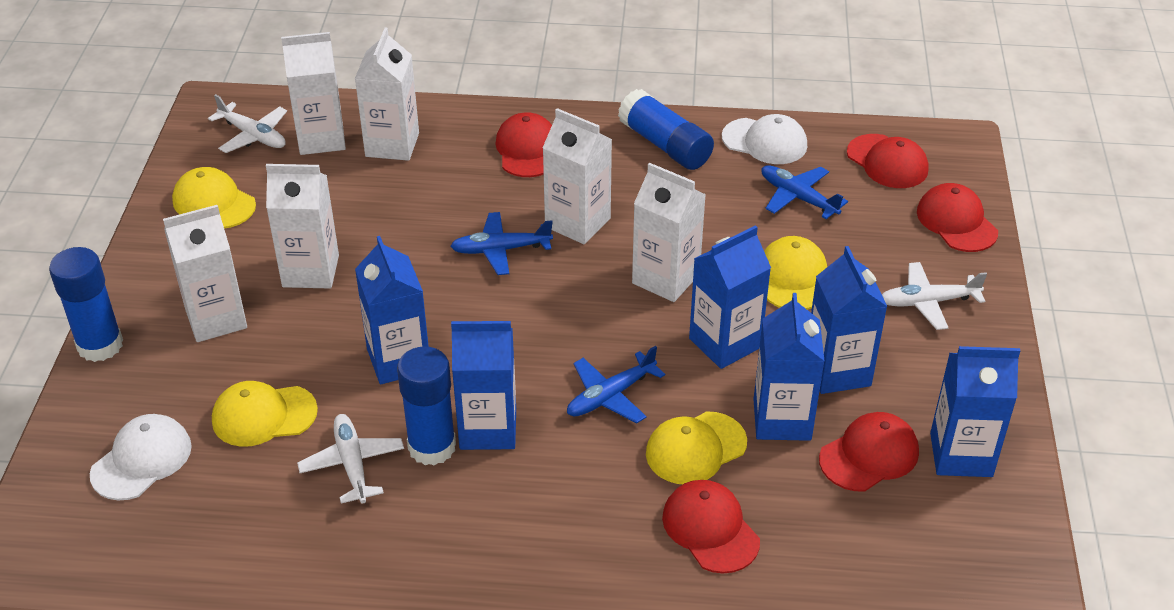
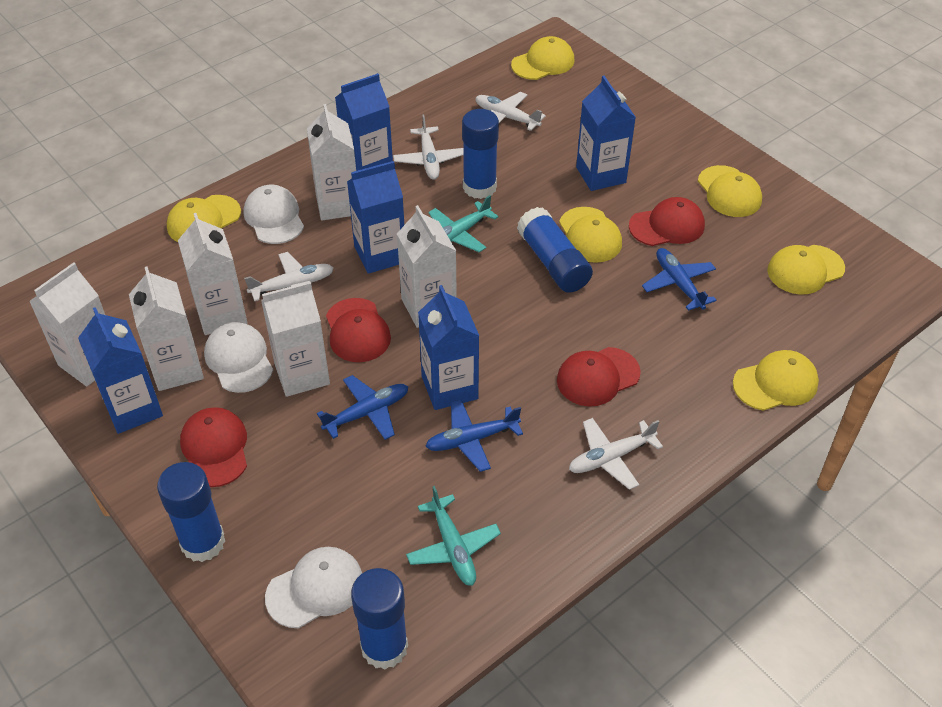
blue carton: [355,236,429,384] [451,321,516,450] [689,225,771,369] [754,293,825,441] [811,246,888,394] [930,346,1020,477] = 6 -> [78,307,163,434] [335,73,393,171] [347,161,404,274] [418,285,479,410] [576,76,636,191] = 5
blue glue stick: [49,247,123,362] [397,346,456,466] [618,89,714,170] = 3 -> [157,462,225,562] [351,568,408,669] [462,109,499,199] [517,207,593,293] = 4
red cap: [495,112,552,177] [662,480,760,573] [819,412,919,492] [847,134,929,188] [917,183,998,252] = 5 -> [180,407,247,487] [326,298,391,362] [557,347,641,407] [629,197,705,246] = 4
turquoise plane: none = 0 -> [406,486,501,586] [429,195,498,252] = 2
white cap: [90,414,192,500] [722,114,807,164] = 2 -> [204,322,273,393] [244,185,304,244] [265,547,362,628] = 3
white plane: [208,94,287,153] [297,414,404,504] [882,262,987,330] = 3 -> [244,252,334,301] [393,114,464,180] [475,92,546,131] [569,418,663,490] = 4
yellow cap: [172,167,256,229] [212,381,318,447] [646,411,747,484] [764,236,827,310] = 4 -> [167,195,241,242] [511,36,574,80] [559,207,622,263] [698,165,762,217] [733,350,819,411] [767,245,845,294] = 6

